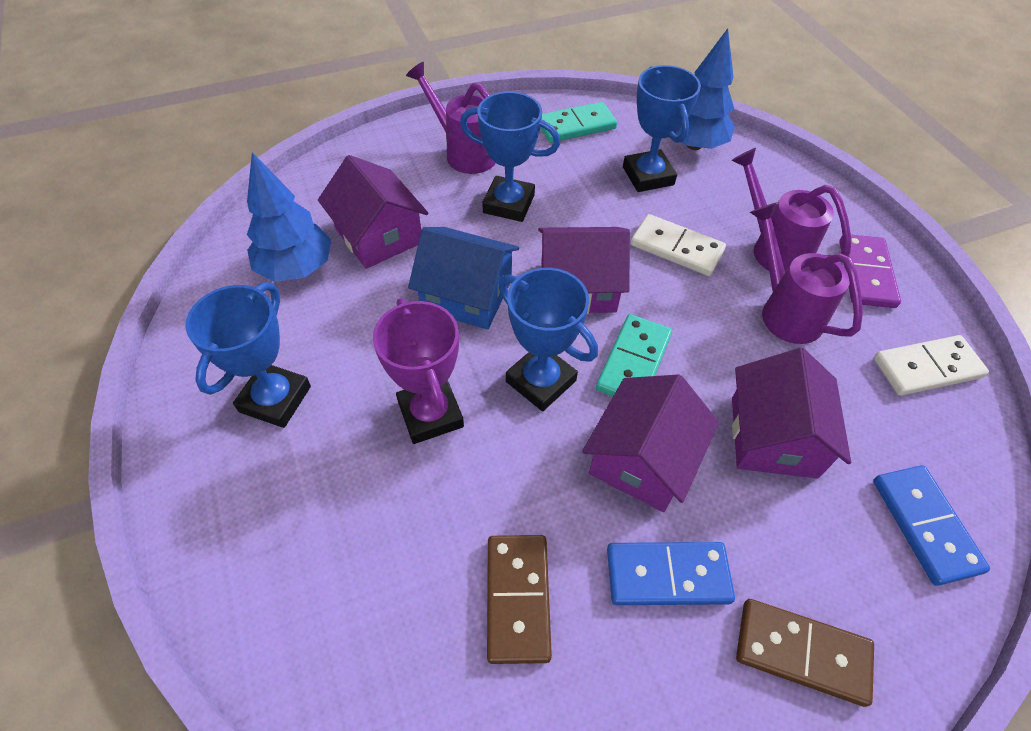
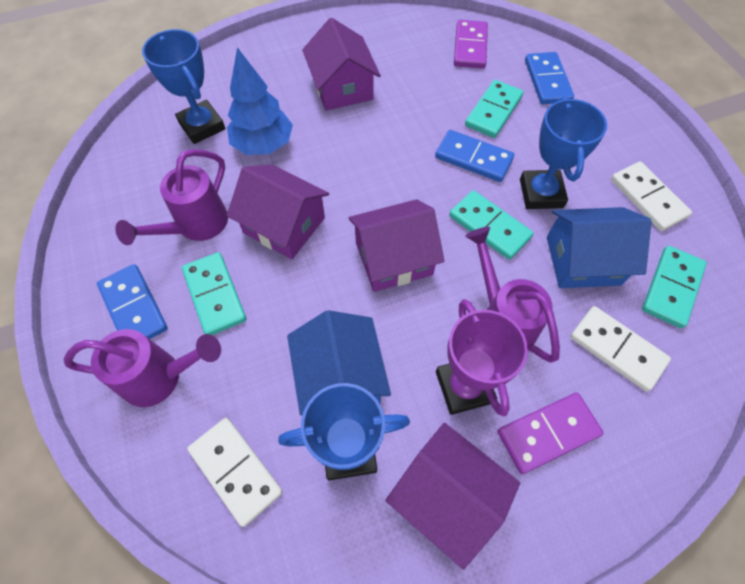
blue domino: [607,542,735,605] [873,465,990,586] = 2 -> [97,264,168,339] [435,130,514,182] [525,52,574,104] = 3
blue house: [408,227,519,330] = 1 -> [287,310,391,416] [547,207,652,288] = 2
blue tree: [247,152,332,282] [676,28,735,150] = 2 -> [227,47,293,155] = 1
blue trophy: [185,282,311,428] [460,92,560,222] [498,268,598,411] [623,65,701,192] = 4 -> [142,29,226,144] [278,383,410,480] [520,97,607,209] = 3
brown domino: [487,535,552,664] [736,599,874,707] = 2 -> none = 0
purple domino: [839,235,901,308] = 1 -> [454,20,488,69] [498,393,603,474] = 2
turquoise domino: [540,102,617,143] [596,314,672,396] = 2 -> [182,252,246,335] [449,190,534,260] [465,80,524,138] [642,246,707,328] = 4
white domino: [631,214,726,276] [874,335,989,396] = 2 -> [187,418,283,527] [570,306,671,391] [611,161,692,231] = 3

